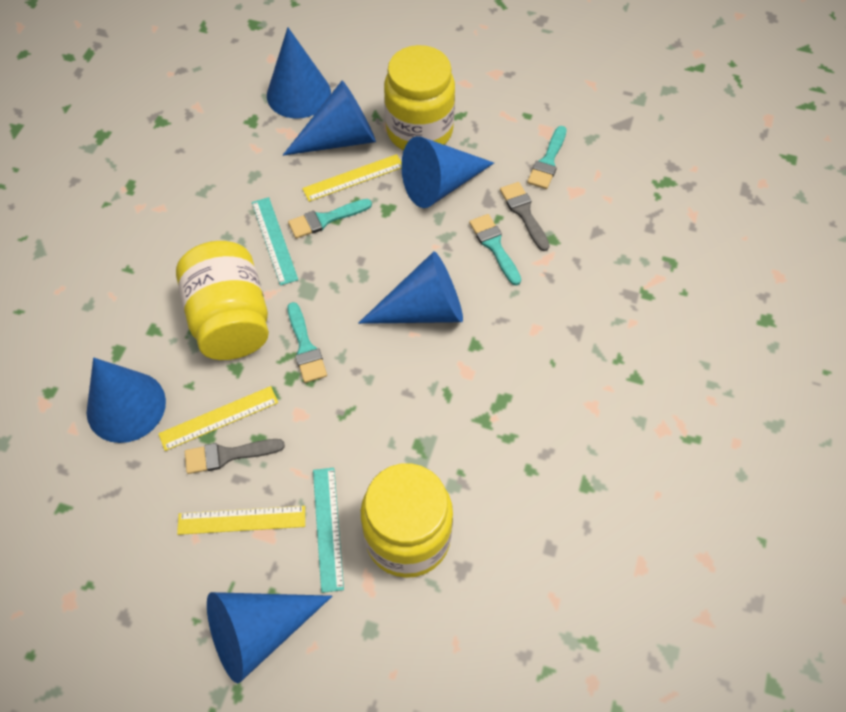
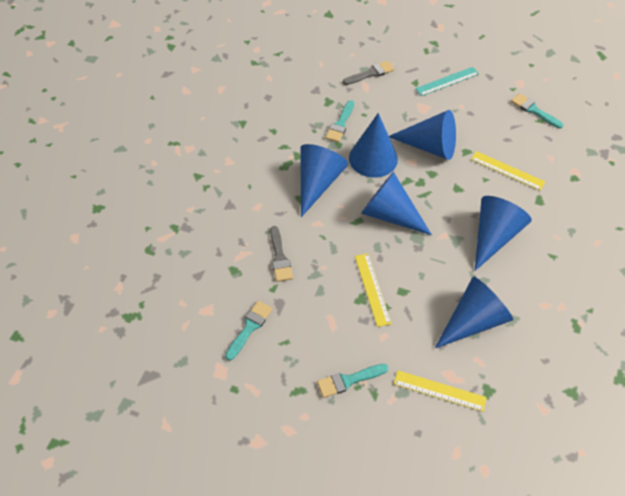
turquoise ruler: [252,197,298,286] [313,468,344,593] = 2 -> [415,67,479,96] = 1
yellow jar: [176,241,269,360] [361,463,453,578] [384,45,455,150] = 3 -> none = 0

